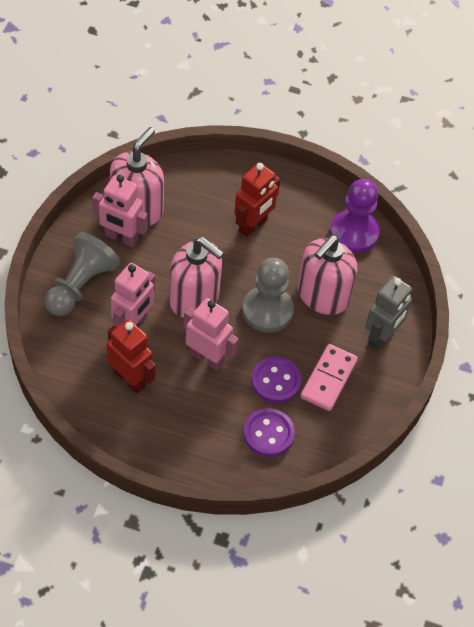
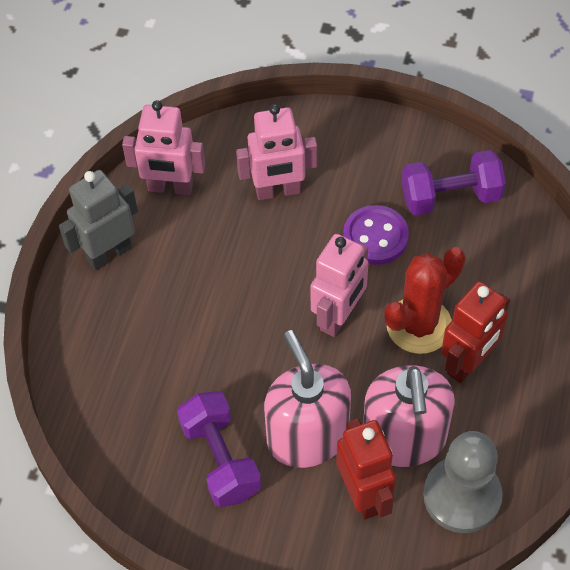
grey pawn: [45,232,120,316] [242,258,294,333] = 2 -> [423,431,503,533] = 1
pink domino: [300,344,358,411] = 1 -> none = 0
pink soap dispenser: [110,127,164,226] [169,237,224,318] [298,235,357,315] = 3 -> [264,330,351,468] [363,365,454,467] = 2
purple button: [243,408,295,457] [252,357,302,403] = 2 -> [343,205,409,265] = 1
purple dumbbell: none = 0 -> [177,391,261,507] [401,150,506,215] = 2
purple pawn: [330,179,380,253] = 1 -> none = 0
red cactus: none = 0 -> [384,247,465,354] = 1

